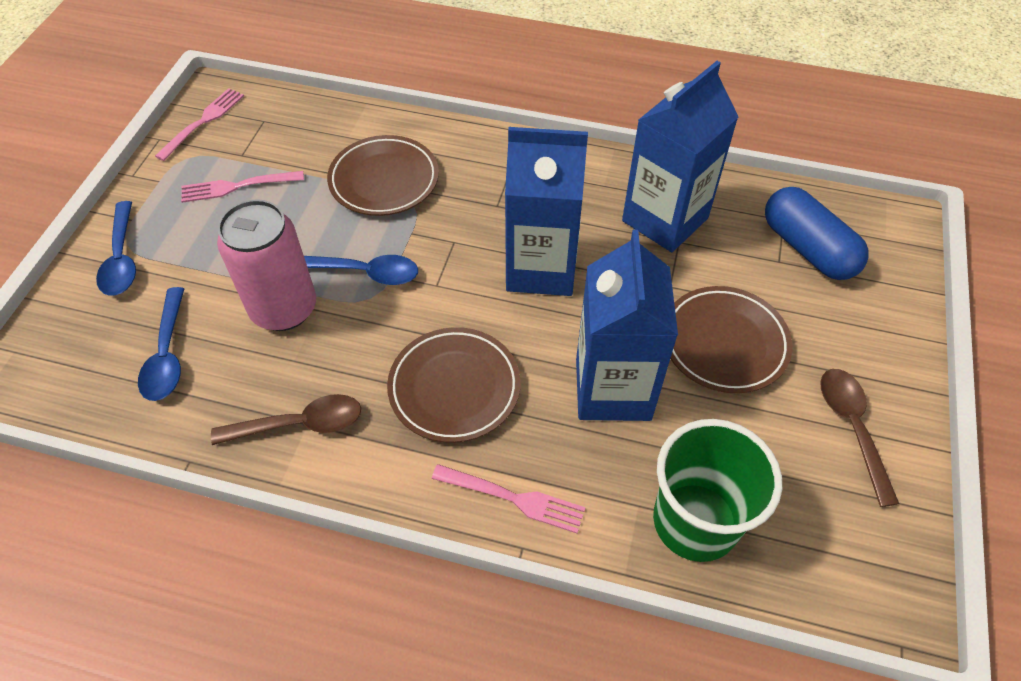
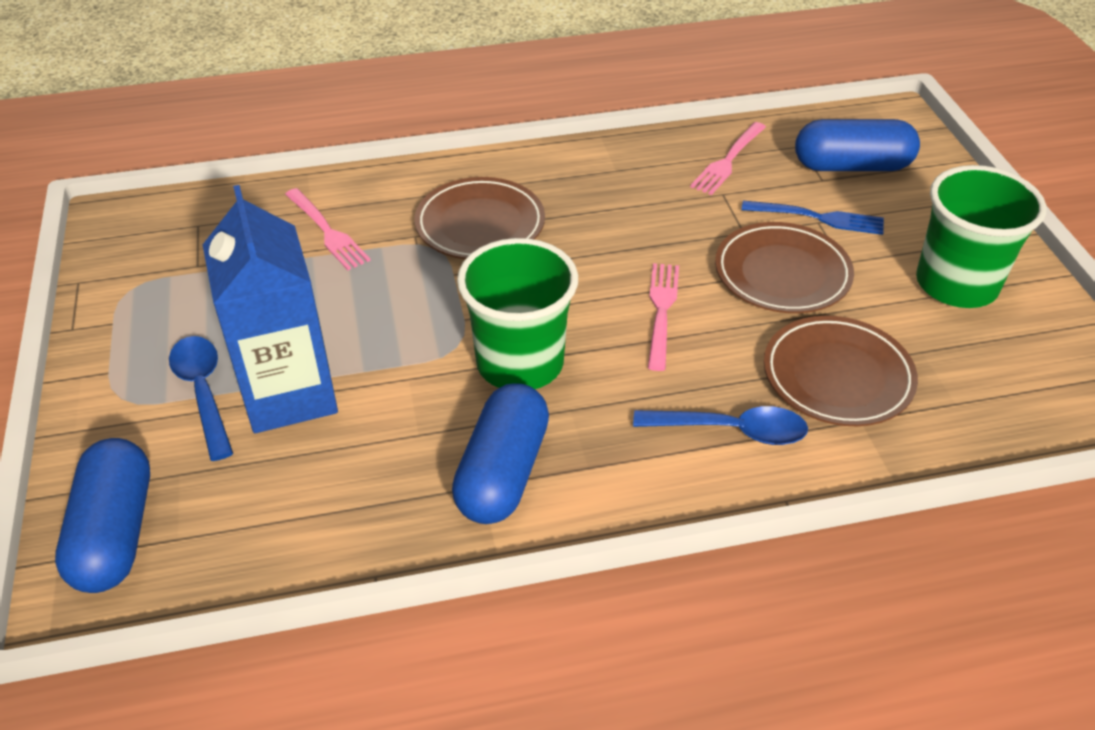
blue capsule: [765,187,868,280] = 1 -> [55,438,150,593] [452,383,549,524] [795,119,920,171] = 3
blue carton: [505,127,588,296] [576,230,678,421] [622,61,738,252] = 3 -> [203,185,338,433] = 1
blue fork: none = 0 -> [742,200,884,235] = 1
blue spoon: [96,201,136,296] [138,287,184,401] [304,255,418,285] = 3 -> [169,336,233,461] [633,406,808,445] = 2
brown spoon: [211,394,361,445] [821,369,899,507] = 2 -> none = 0
green cup: [653,419,782,562] = 1 -> [457,238,578,389] [916,165,1046,308] = 2
pink can: [217,199,316,331] = 1 -> none = 0

